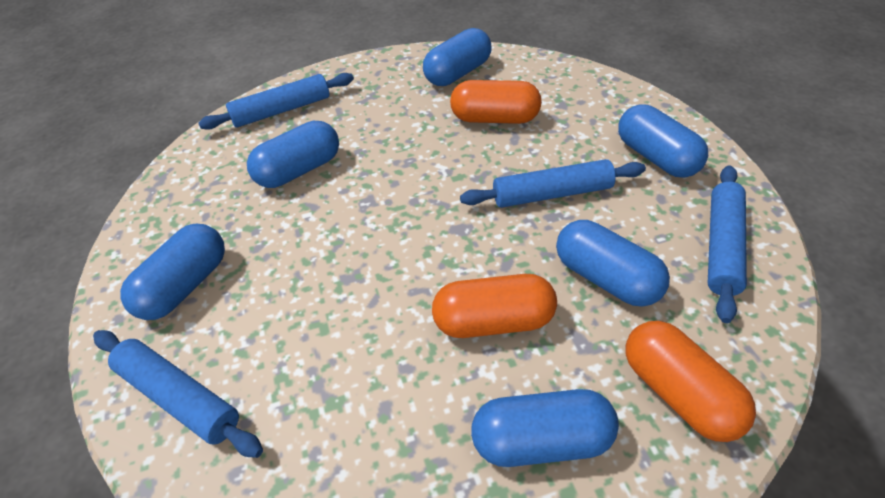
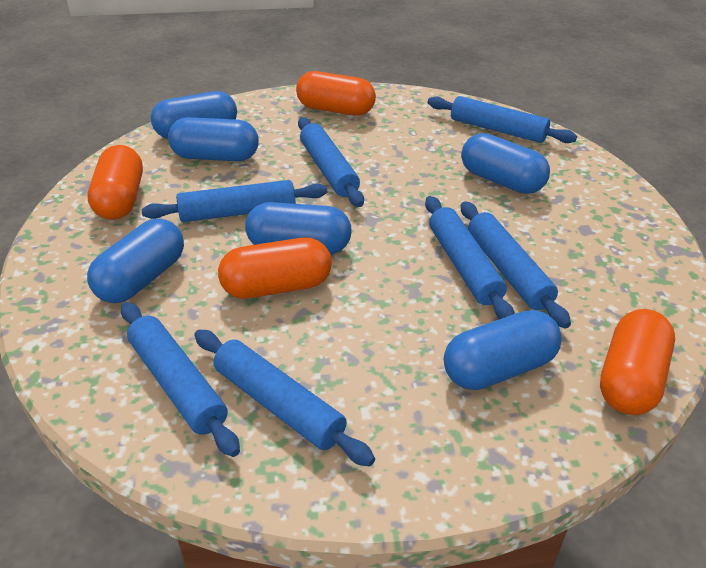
blue rolling pin: [93,330,263,458] [198,73,354,130] [460,159,646,208] [708,165,747,323] = 4 -> [121,302,240,457] [142,180,327,222] [194,330,375,466] [298,117,364,207] [425,196,514,319] [427,96,577,143] [461,201,571,329] = 7
orange capsule: [432,274,557,338] [450,80,542,124] [626,321,756,442] = 3 -> [87,145,143,220] [218,237,332,299] [296,71,376,116] [600,309,675,415] = 4

